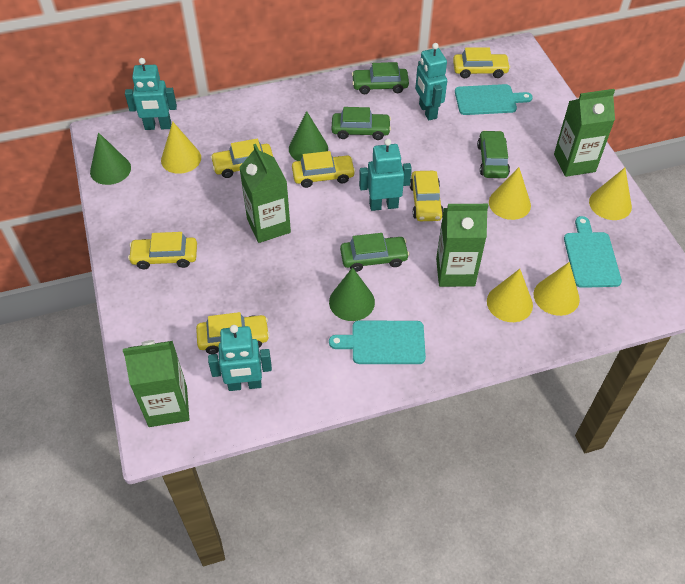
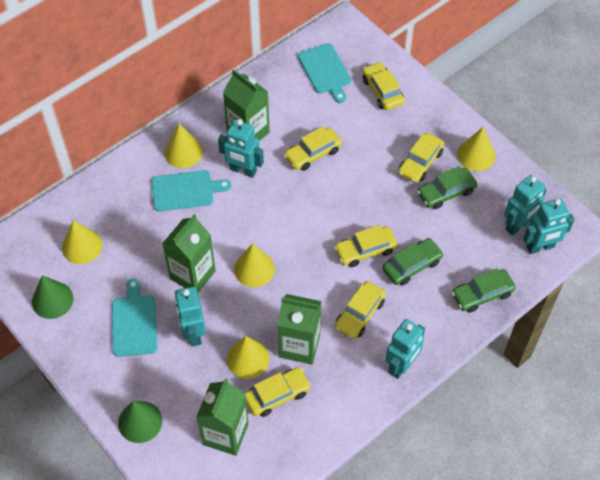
green car: [331,107,391,140] [340,233,409,272] [352,62,409,94] [477,130,510,178] = 4 -> [382,238,444,285] [417,166,477,209] [451,268,516,313] = 3
green cone: [90,132,131,185] [289,111,328,161] [329,267,375,321] = 3 -> [32,275,73,319] [118,401,162,443] = 2
turquoise robot: [125,58,177,130] [208,325,272,391] [359,139,412,211] [415,43,447,120] = 4 -> [174,287,206,346] [218,119,264,178] [385,319,425,379] [504,175,547,236] [523,198,575,254] = 5

